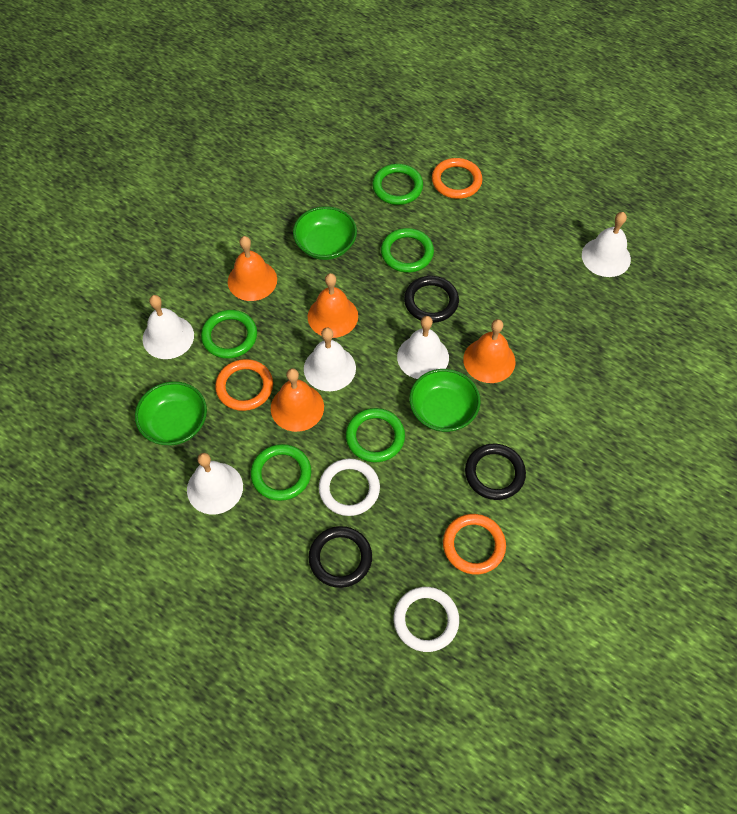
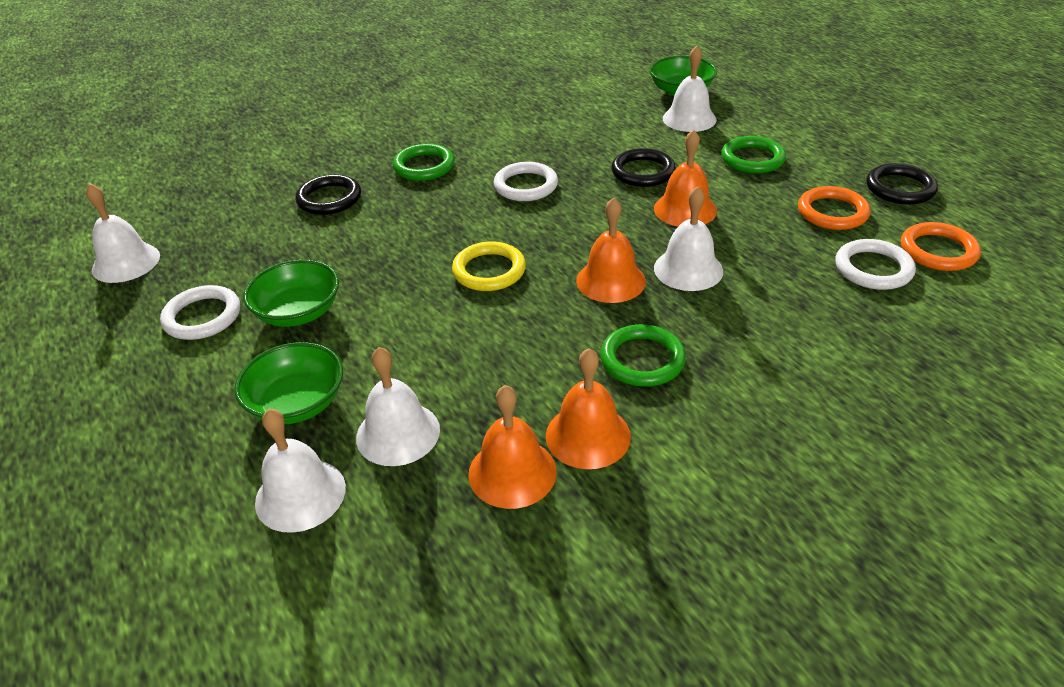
green ring: [201,310,257,359] [251,444,311,501] [346,408,405,462] [372,164,423,205] [381,228,434,273] = 5 -> [393,144,455,181] [600,324,686,387] [721,136,786,174] = 3
orange ring: [215,359,273,411] [432,158,483,199] [443,514,506,574] = 3 -> [798,186,871,230] [901,222,981,271] = 2
white ring: [319,459,380,516] [394,587,459,652] = 2 -> [160,285,240,340] [494,162,558,201] [836,239,916,290] = 3
yellow ring: none = 0 -> [452,242,526,291] = 1

